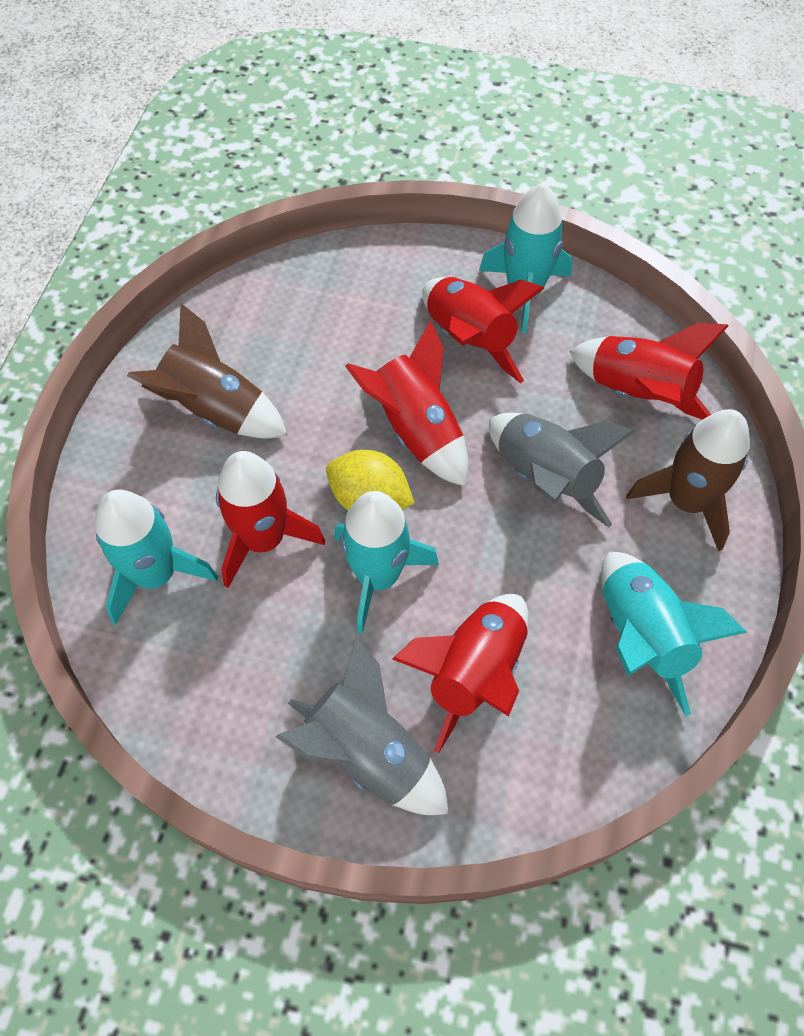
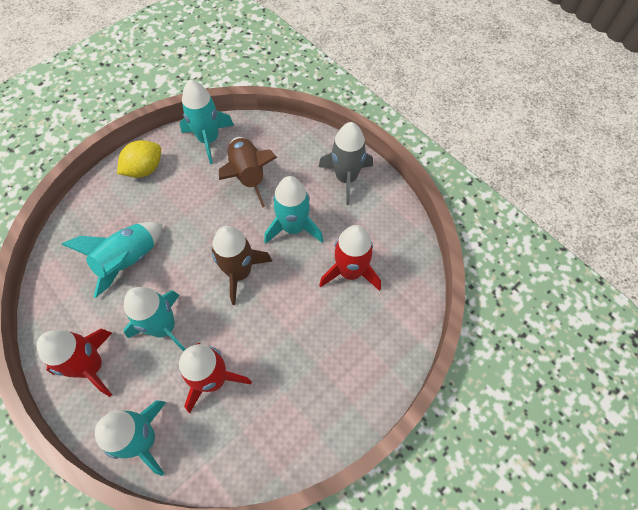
grey rocket: [276,638,449,815] [489,413,635,527] = 2 -> [319,122,373,205] = 1
red rocket: [216,451,325,588] [345,320,469,487] [392,594,528,754] [422,277,544,383] [570,323,729,420] = 5 -> [37,329,112,397] [179,343,252,413] [319,225,381,291] = 3
turquoise rocket: [95,489,218,625] [334,491,439,634] [479,183,572,334] [601,552,748,716] = 4 -> [61,222,162,298] [95,400,166,476] [123,287,186,352] [180,80,234,164] [264,176,323,244] = 5

